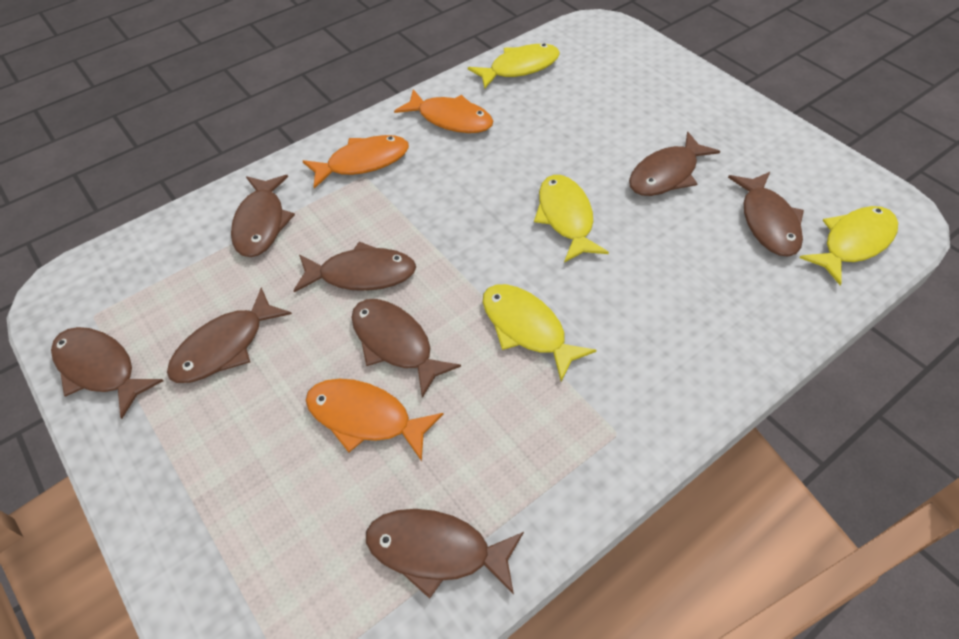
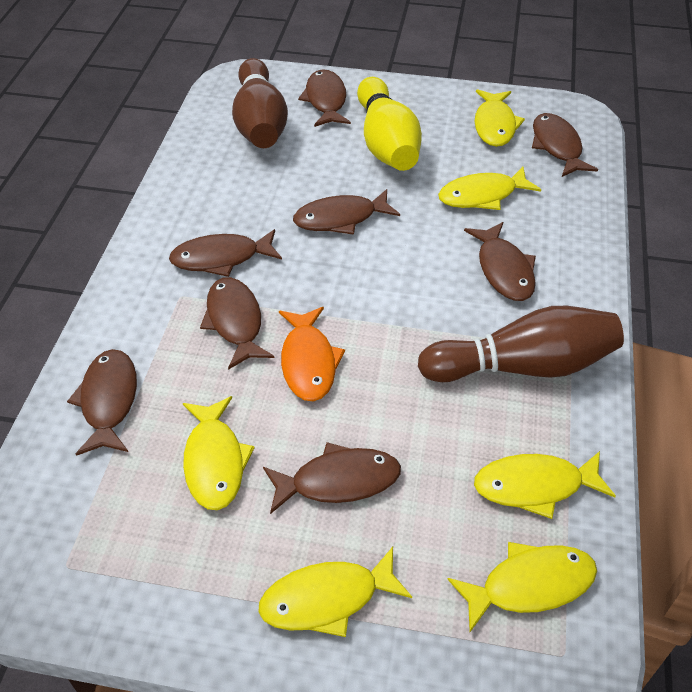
brown bowling pin: none = 0 -> [232,58,288,148] [418,306,624,382] = 2
orange fish: [303,135,409,189] [306,379,444,461] [394,89,493,133] = 3 -> [279,307,345,401] = 1
yellow bowling pin: none = 0 -> [357,77,422,171] = 1
yellow fish: [468,44,560,89] [483,284,596,381] [534,175,609,263] [800,206,898,285] = 4 -> [183,396,255,510] [258,547,412,637] [438,167,541,210] [447,542,597,632] [474,89,525,147] [474,451,616,519] = 6

